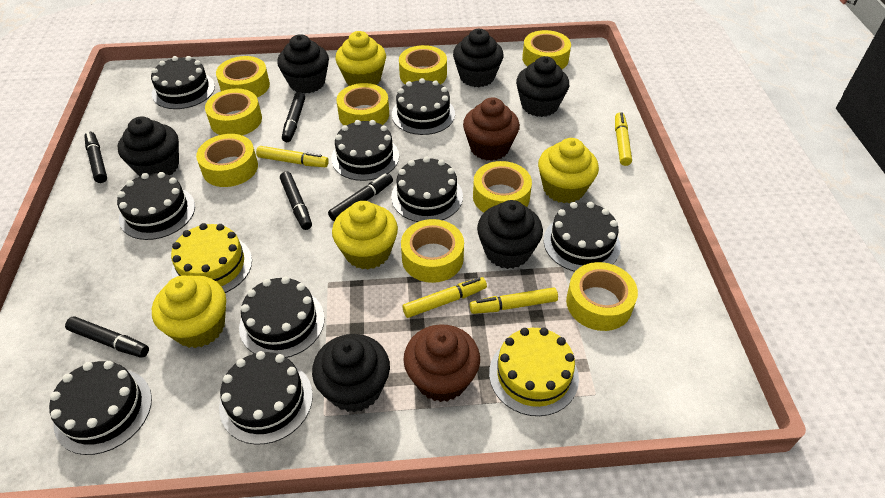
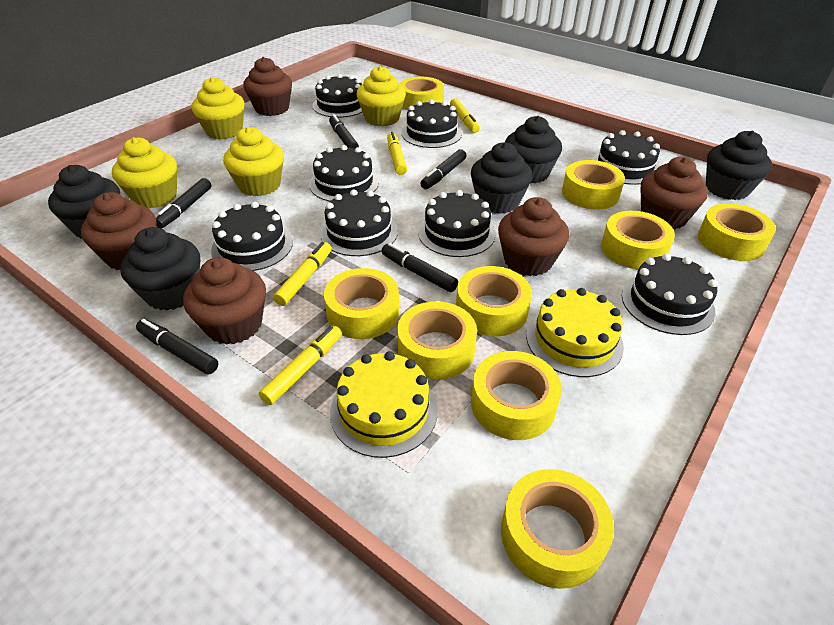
black cake: [49,361,152,455] [117,172,195,240] [151,56,215,109] [219,351,313,445] [239,277,324,358] [331,120,399,181] [391,157,463,222] [392,78,455,135] [544,202,621,272] = 9 -> [211,202,293,271] [309,145,379,202] [312,74,362,118] [320,190,398,256] [401,99,462,148] [418,190,496,257] [592,130,660,185] [622,254,718,335] = 8
black cupcake: [118,116,179,176] [277,34,329,94] [312,334,390,412] [453,29,504,87] [477,200,543,269] [516,56,569,117] = 6 -> [48,165,120,239] [120,227,200,310] [471,142,532,214] [505,116,562,183] [706,131,772,200] = 5
brown cupcake: [403,324,480,402] [463,97,520,161] = 2 -> [81,192,156,270] [183,257,266,345] [243,57,292,116] [498,197,569,276] [641,157,708,230] = 5

